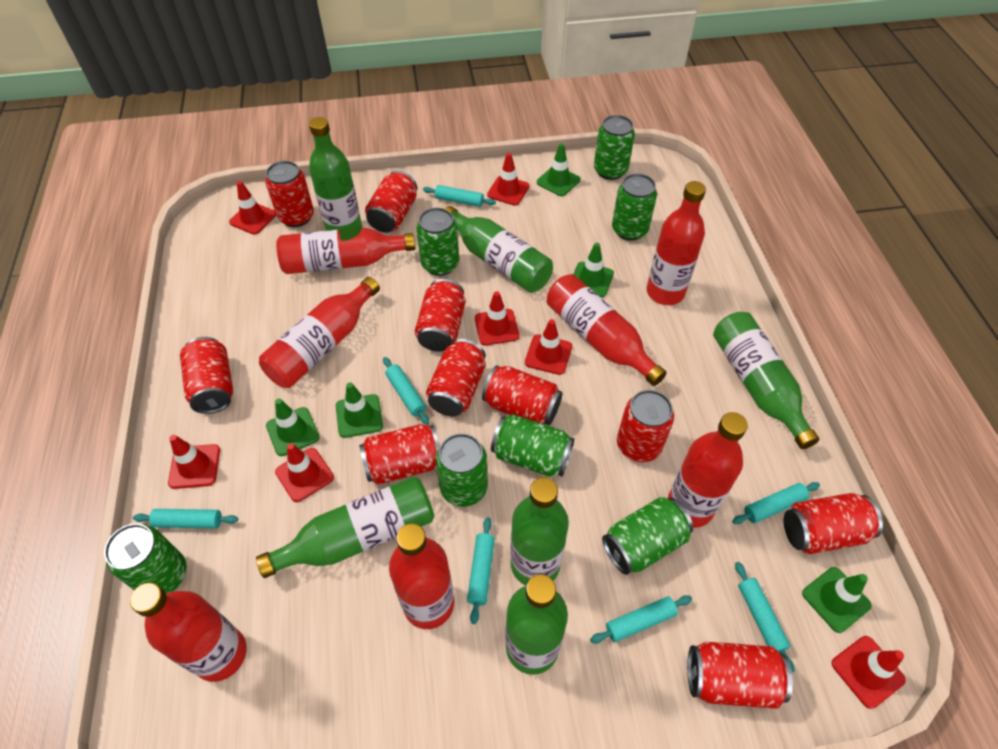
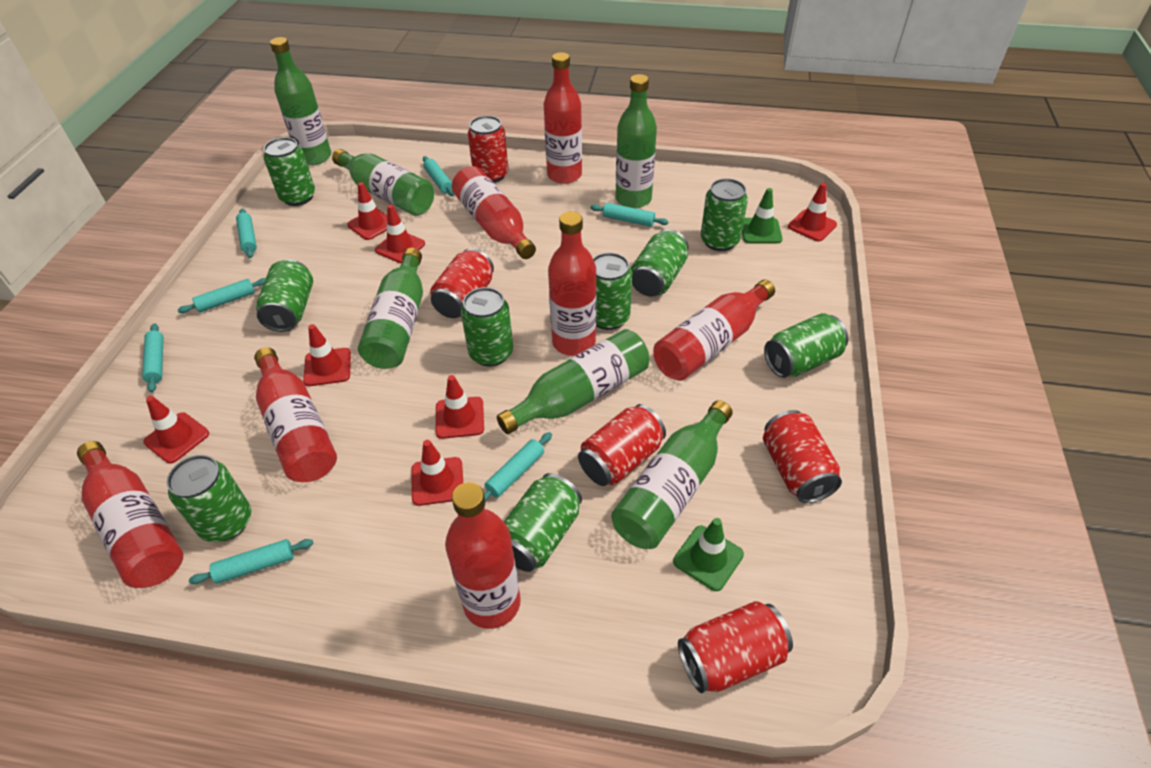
green can: [104,524,186,594] [416,208,459,276] [436,433,488,507] [491,414,574,477] [594,115,635,180] [602,497,693,575] [612,173,657,241] = 7 -> [167,455,251,542] [256,259,313,332] [264,137,315,206] [461,287,513,367] [504,473,582,572] [593,253,632,330] [631,229,689,297] [701,178,748,251] [764,313,849,378] = 9
green traffic cone: [266,399,320,456] [336,382,383,438] [537,143,580,196] [574,243,614,297] [802,567,872,633] = 5 -> [673,518,744,591] [742,188,783,243] = 2
red can: [180,337,233,414] [265,161,314,227] [359,424,440,485] [365,171,417,233] [415,279,465,351] [426,339,486,416] [482,365,562,425] [617,390,674,462] [687,642,793,709] [784,493,883,554] = 10 -> [430,248,494,318] [468,116,509,183] [578,404,666,486] [678,601,793,693] [763,410,842,503] = 5

